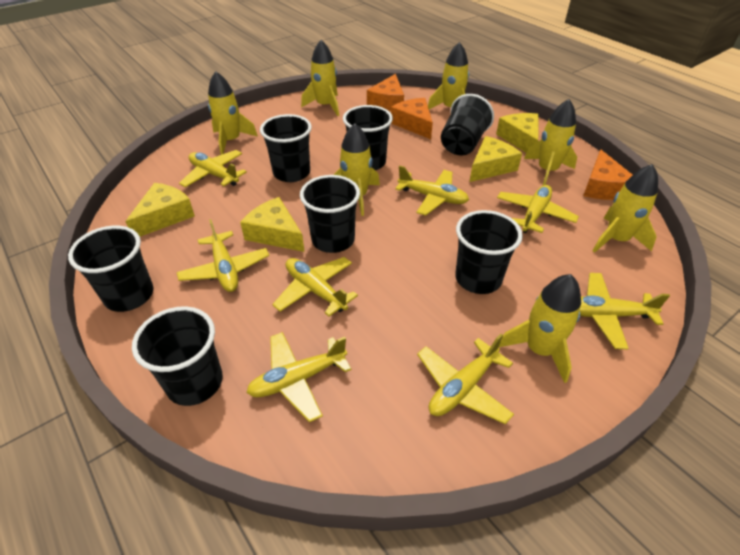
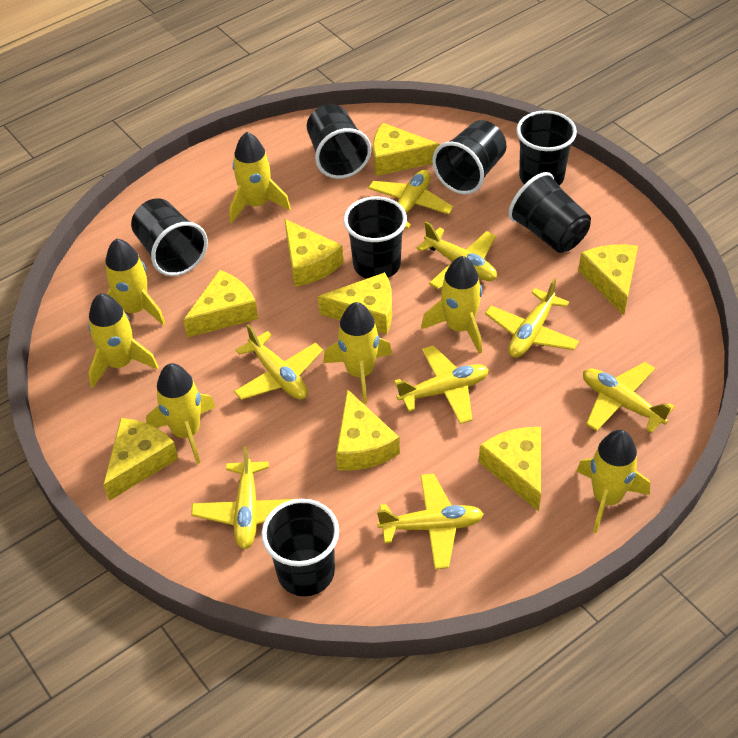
orange cheese: [367,74,404,111] [391,98,433,139] [583,149,632,200] = 3 -> none = 0
yellow cheese: [125,183,195,237] [240,197,305,252] [470,136,522,182] [496,113,539,153] = 4 -> [103,418,178,501] [183,270,258,337] [285,219,343,287] [318,272,392,334] [336,389,400,470] [373,123,440,176] [479,427,541,511] [578,244,638,315] = 8

